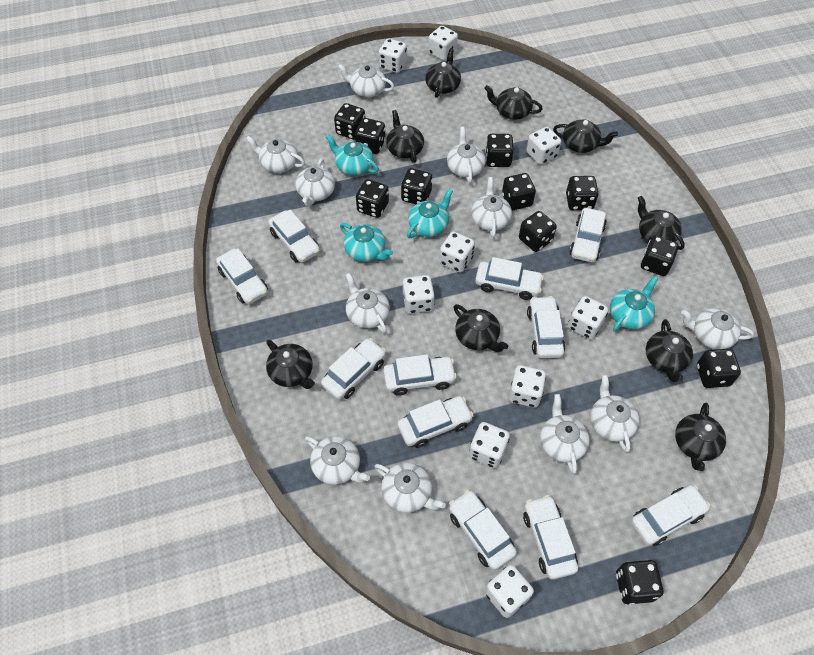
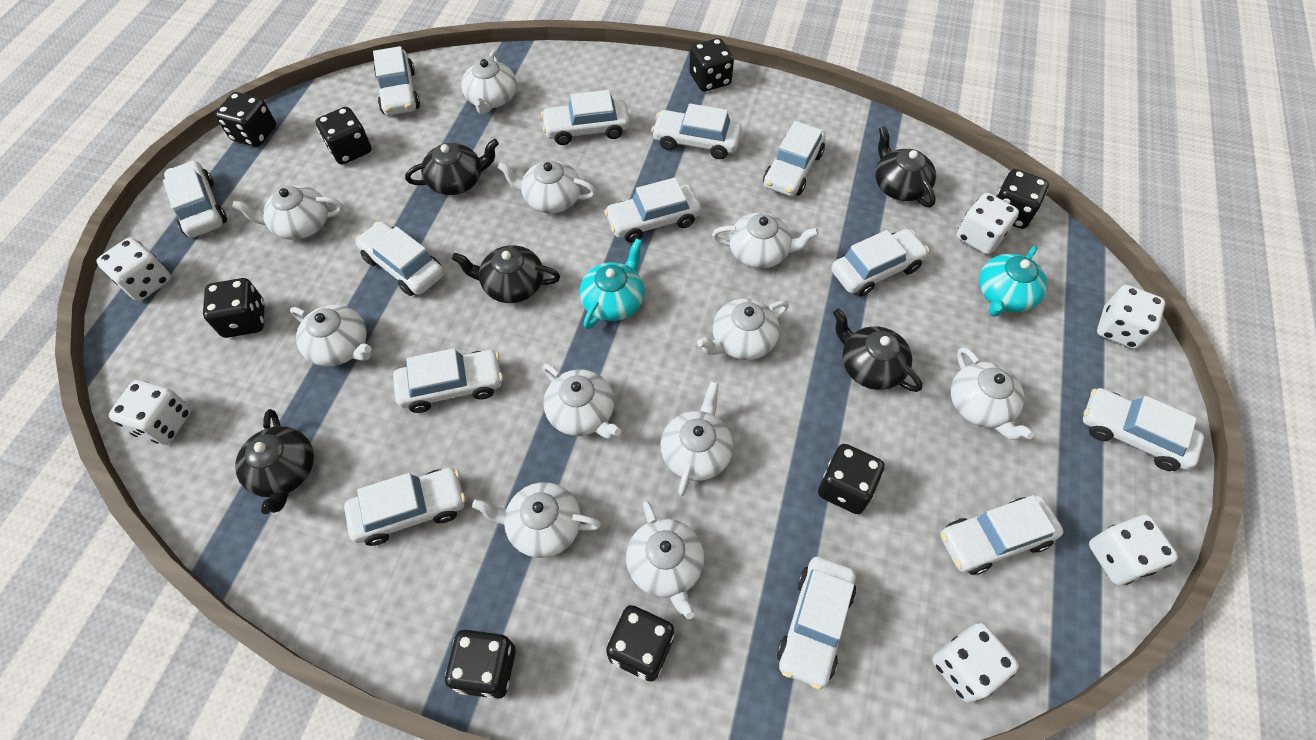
black dice: [334,103,365,140] [355,118,386,154] [356,179,389,218] [401,168,432,204] [485,134,514,167] [502,173,536,210] [519,211,557,252] [566,176,599,210] [616,560,664,605] [641,236,679,276] [697,349,741,388] = 11 -> [203,278,265,338] [215,92,276,147] [315,107,372,165] [445,630,516,699] [606,605,674,682] [689,38,734,92] [818,444,884,514] [996,169,1049,229] = 8
black teapot: [266,340,315,389] [386,110,424,163] [425,48,461,98] [453,304,508,352] [484,85,543,120] [553,119,618,153] [638,196,685,250] [646,319,693,382] [675,403,726,471] = 9 -> [235,409,314,514] [405,139,499,195] [452,245,560,303] [833,308,922,392] [875,126,936,207] = 5
turquoise teapot: [326,134,379,176] [340,223,393,262] [407,188,453,238] [610,276,658,332] = 4 -> [580,238,645,329] [979,246,1047,317] = 2
white car: [216,249,268,304] [268,210,320,263] [321,338,386,400] [383,355,457,396] [398,396,474,448] [449,490,517,570] [475,257,544,300] [523,495,578,580] [527,296,565,358] [569,208,607,263] [631,485,710,546] = 11 -> [163,160,227,238] [344,468,466,546] [355,221,444,296] [373,46,420,116] [393,348,503,413] [541,90,630,145] [604,178,701,243] [651,104,742,159] [763,121,825,196] [777,557,856,690] [832,229,929,296] [941,495,1063,575] [1083,388,1204,471] = 13
white dice: [379,39,407,73] [403,275,435,314] [428,26,458,61] [439,231,475,273] [469,422,510,468] [485,565,534,618] [509,365,546,408] [526,127,561,165] [568,296,608,339] = 9 -> [96,237,171,301] [109,380,191,445] [932,623,1019,703] [956,193,1019,255] [1089,515,1178,585] [1097,285,1165,349] = 6

